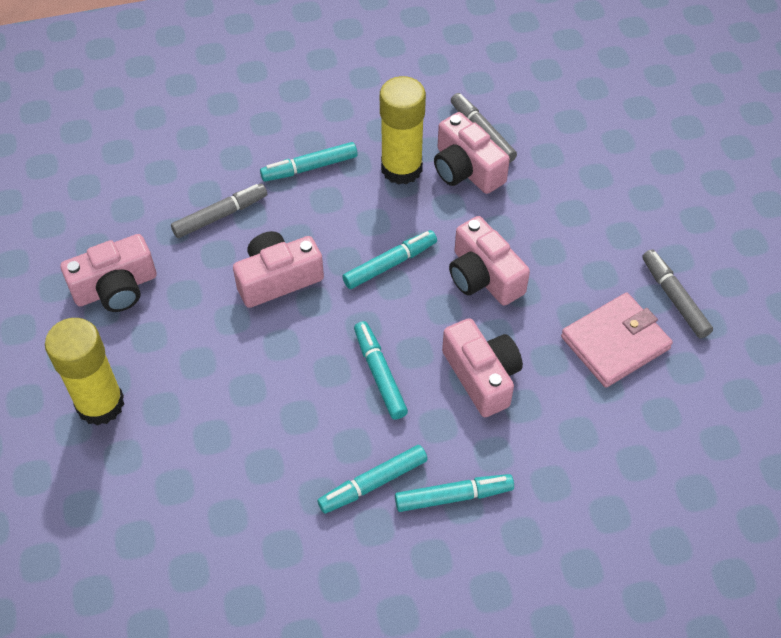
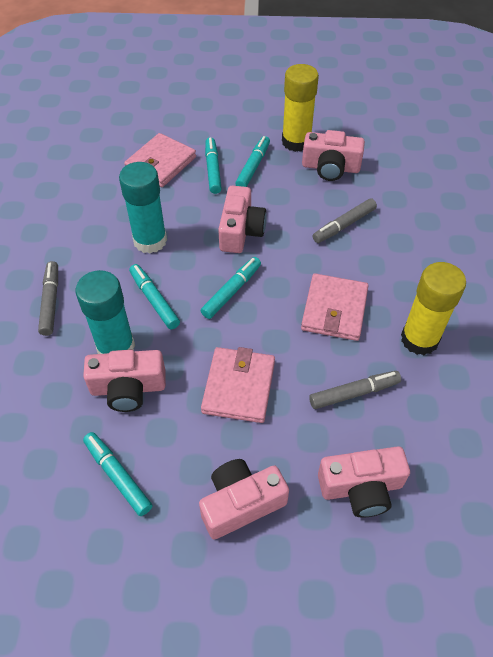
pink wallet: [561,293,673,388] = 1 -> [124,133,196,187] [201,347,275,423] [301,273,369,341] = 3
turquoise glue stick: none = 0 -> [76,270,135,354] [119,162,167,253] = 2

